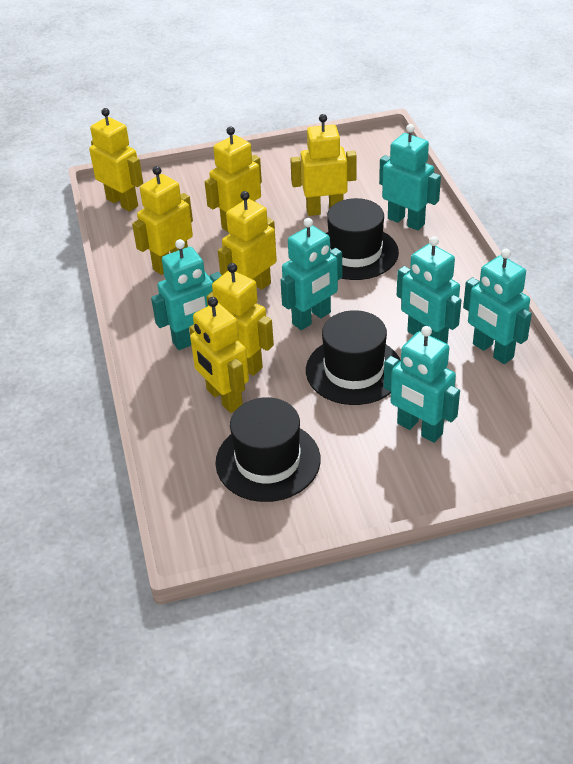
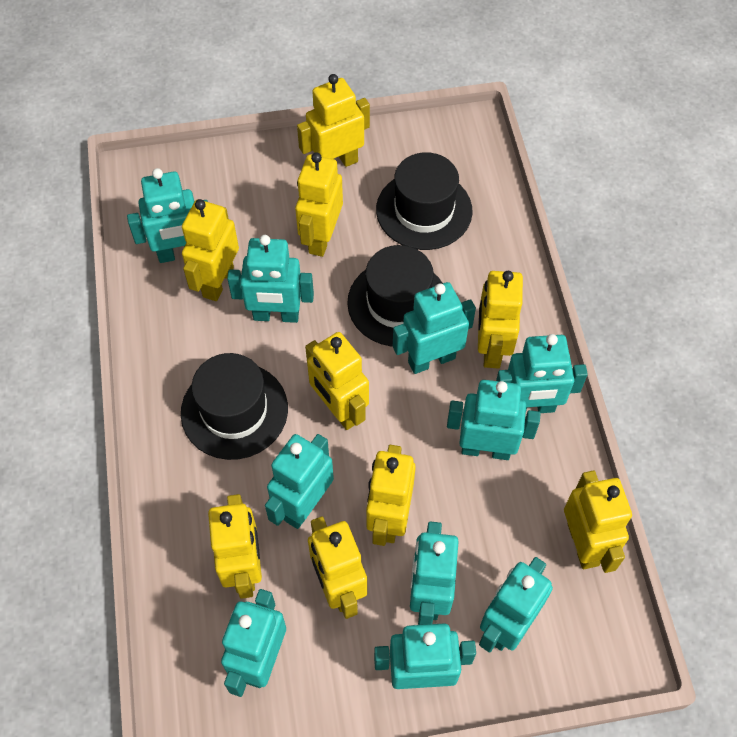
turquoise robot: [151,239,222,350] [281,218,342,330] [379,124,441,230] [384,326,460,443] [397,236,461,343] [463,249,532,364] = 6 -> [127,168,208,263] [221,589,286,697] [227,235,314,323] [265,434,334,529] [374,623,476,689] [393,282,476,374] [410,521,459,625] [447,380,540,460] [479,557,553,653] [496,334,588,413] = 10
yellow robot: [89,108,143,212] [132,166,193,275] [189,297,249,413] [205,126,262,232] [206,263,274,376] [218,191,277,290] [290,114,357,216] = 7 -> [182,199,239,301] [208,494,262,599] [295,152,343,257] [297,74,370,167] [305,332,369,430] [308,517,367,619] [366,445,416,546] [478,271,523,368] [564,470,632,573] = 9

